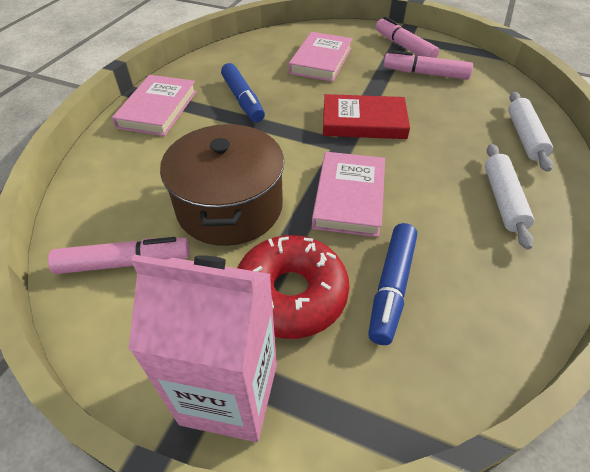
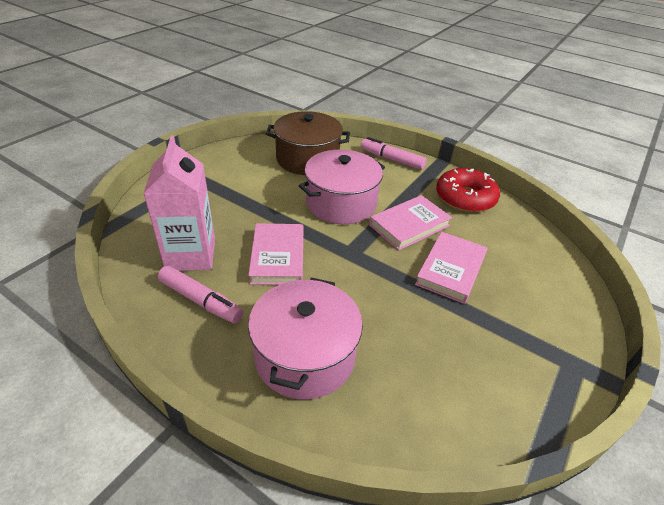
blue marker: [221,63,265,122] [368,223,417,345] = 2 -> none = 0
pink marker: [48,237,190,274] [376,17,439,58] [384,50,473,80] = 3 -> [158,266,243,324] [361,137,427,170] = 2
pink pot: none = 0 -> [248,278,363,400] [299,150,385,224] = 2
red book: [323,94,410,139] = 1 -> none = 0
white rolling pin: [485,144,534,250] [508,92,553,172] = 2 -> none = 0

